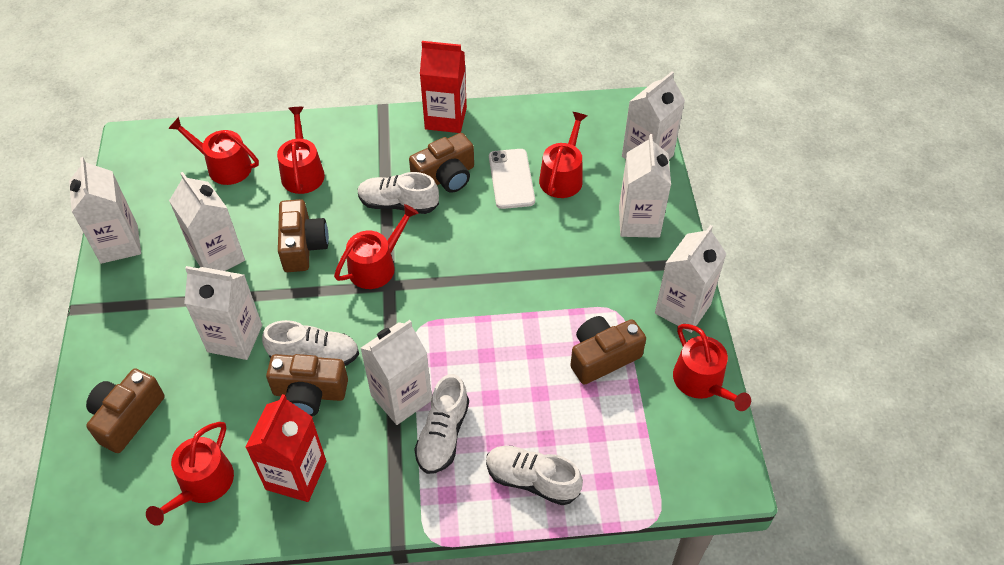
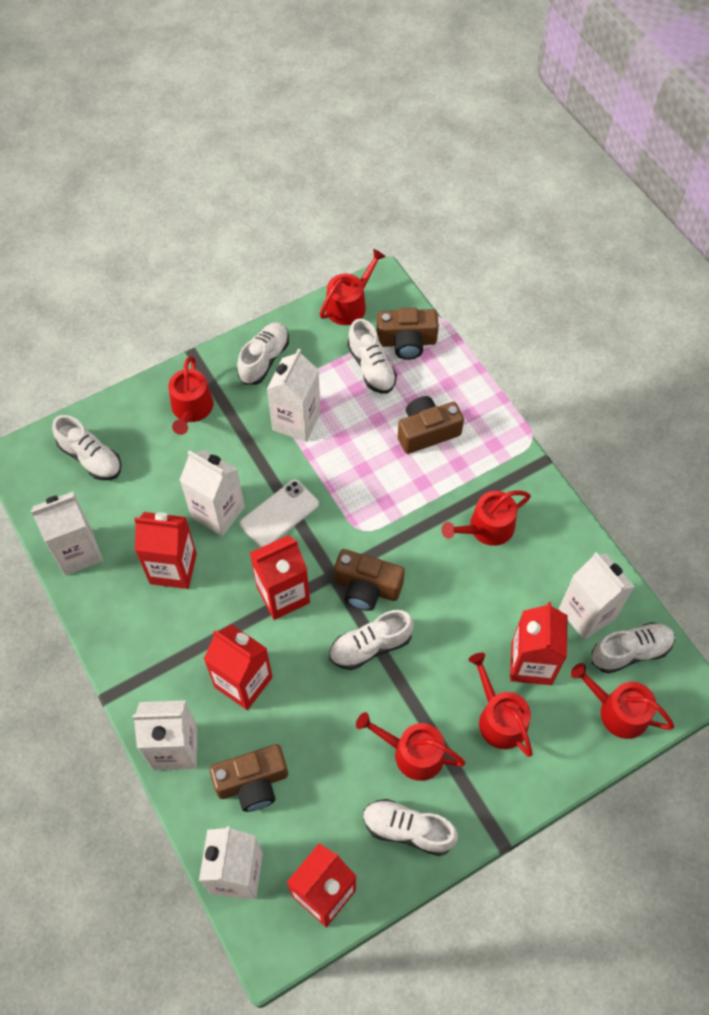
brown camera: [86,368,165,453] [266,354,348,416] [278,199,329,272] [409,133,474,193] [571,316,646,385] = 5 -> [209,744,288,812] [334,549,405,611] [377,308,439,360] [398,396,464,454] = 4
red carton: [245,394,326,502] [420,41,467,133] = 2 -> [134,512,197,589] [204,624,272,710] [250,535,310,620] [286,843,356,927] [510,602,568,685] = 5
white carton: [69,157,141,264] [169,172,245,271] [184,266,262,360] [360,320,432,425] [619,134,671,238] [622,71,685,159] [655,225,727,333] = 7 -> [31,492,103,576] [133,700,198,770] [180,450,245,536] [199,826,263,900] [267,348,321,442] [559,552,635,640] = 6
white shoe: [262,320,359,366] [358,172,439,214] [414,374,469,474] [486,446,583,505] = 4 -> [52,415,121,480] [237,322,289,385] [329,610,414,670] [347,319,397,394] [363,799,458,856] [592,622,675,673] = 6

